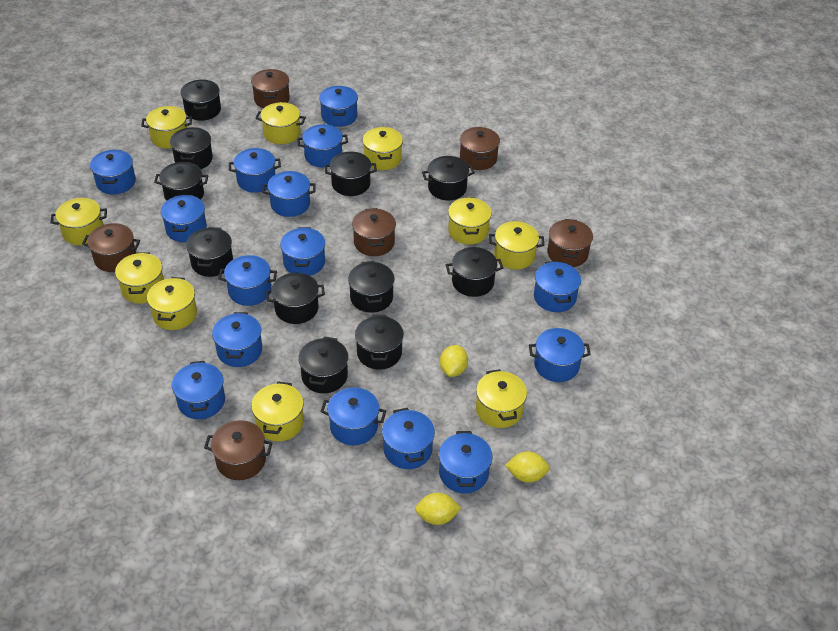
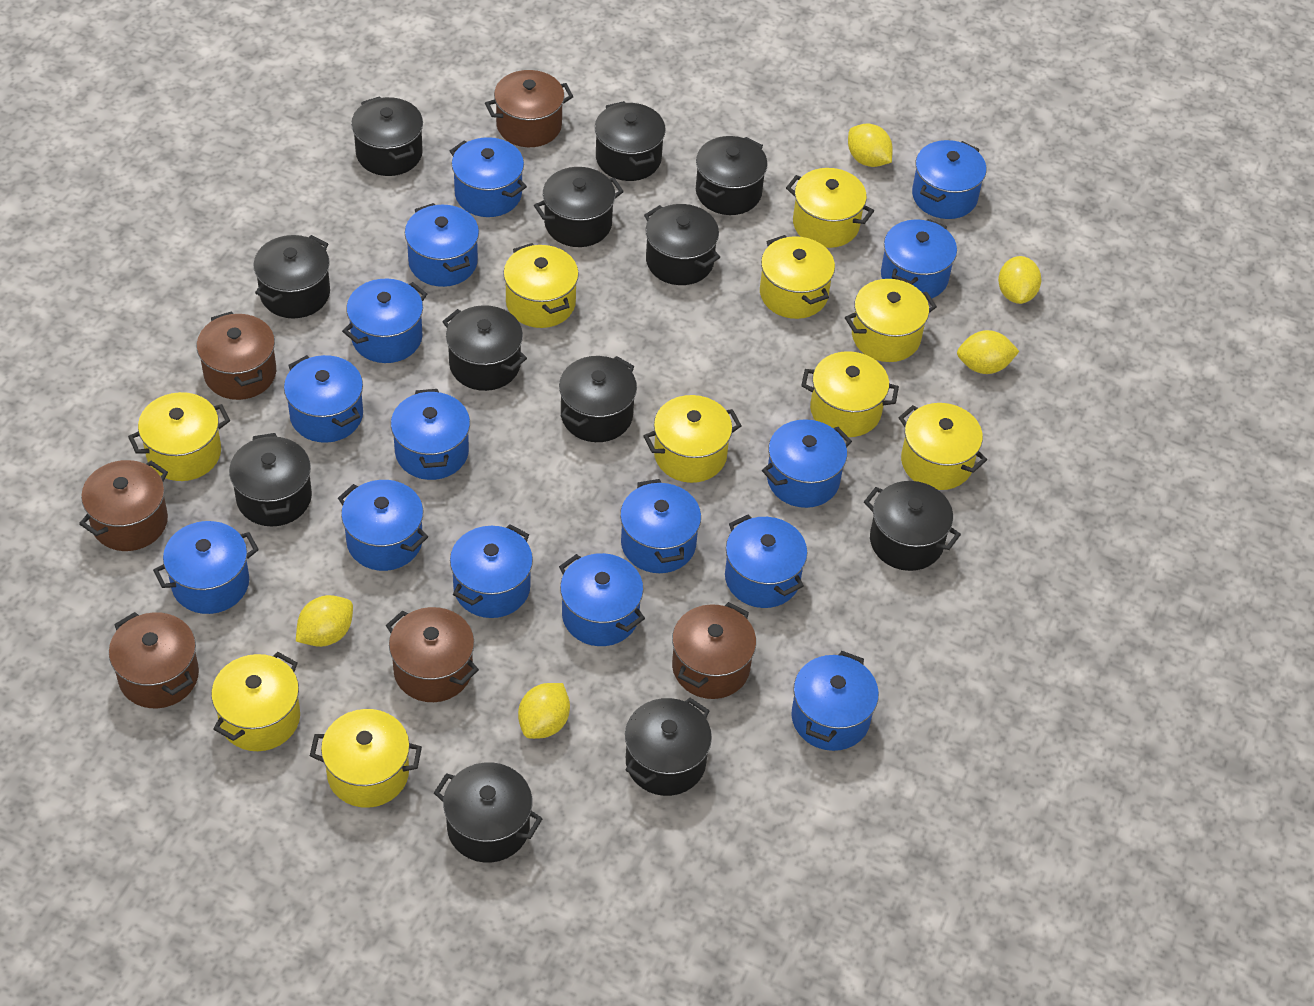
black pot: [154,162,208,201] [170,127,213,169] [180,80,221,121] [186,227,233,277] [266,273,325,324] [298,337,348,393] [325,152,377,196] [348,261,395,313] [355,315,404,370] [422,156,475,201] [446,247,503,297] = 11 -> [229,433,312,526] [254,235,330,318] [351,96,423,176] [434,762,542,863] [442,305,527,391] [534,167,624,247] [559,356,637,442] [595,101,666,181] [625,698,712,796] [644,204,720,285] [696,136,768,215] [864,481,961,571] = 12
yellow lemon: [415,493,461,525] [440,345,468,377] [505,451,550,483] = 3 -> [296,595,353,647] [518,683,570,739] [848,123,893,167] [957,330,1020,374] [998,256,1042,304] = 5

